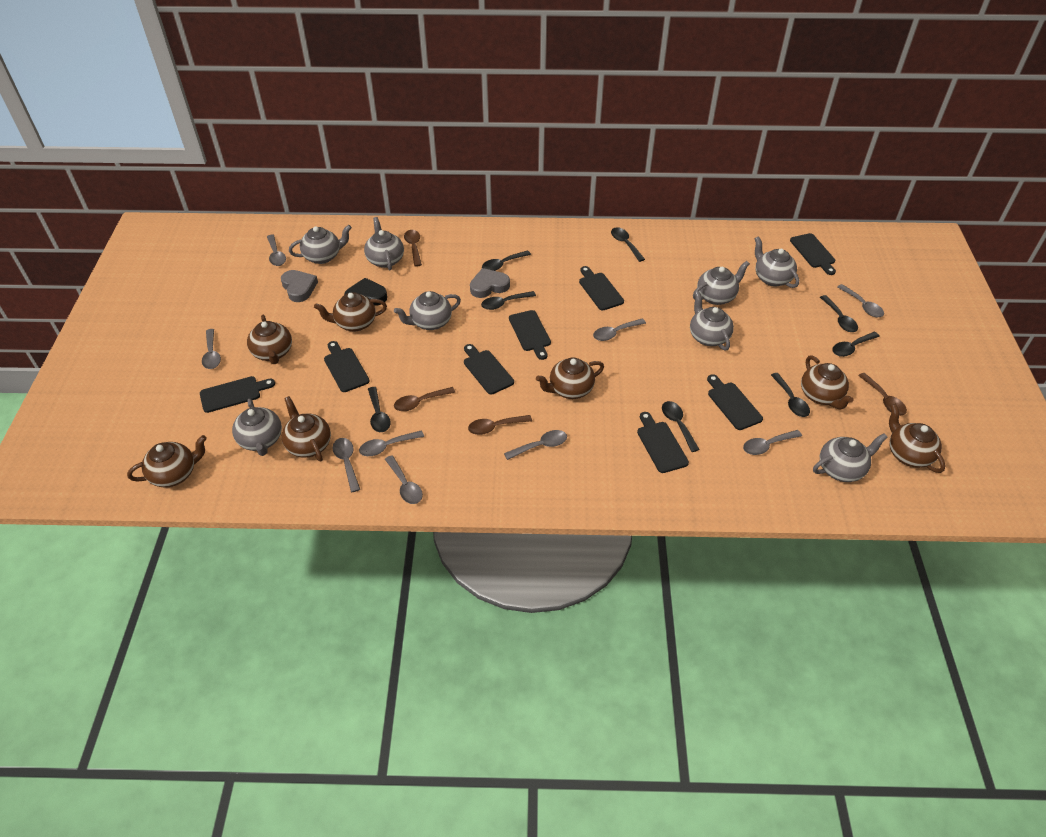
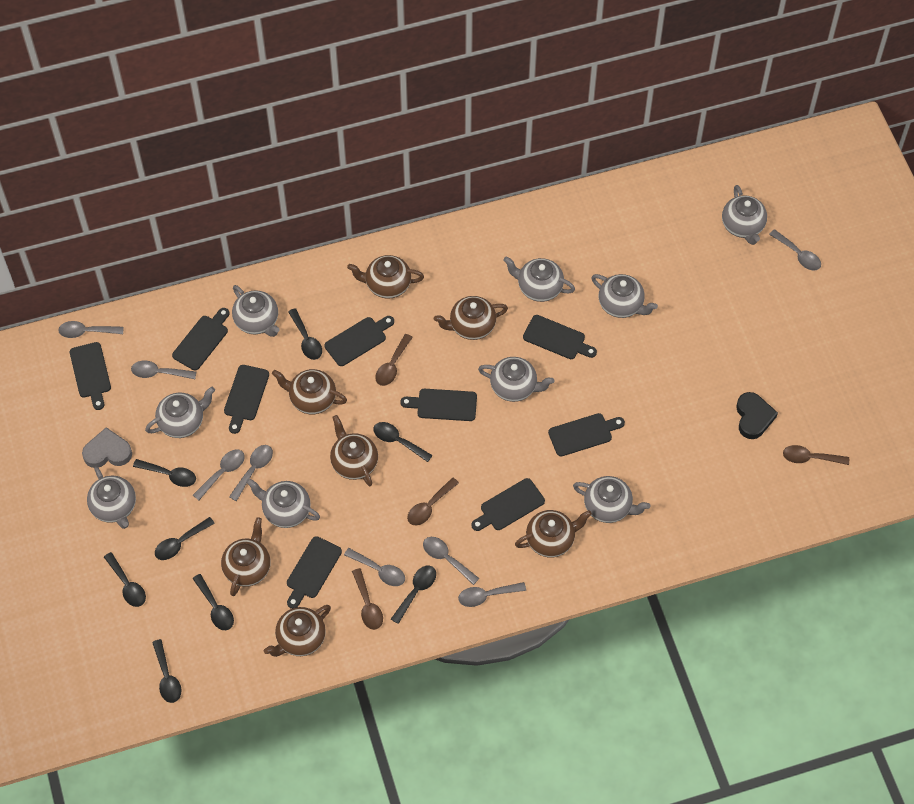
black cutting board: [200,376,275,413] [324,341,370,392] [464,344,514,394] [509,310,551,360] [579,266,624,310] [637,412,689,473] [707,374,763,430] [790,233,836,275] = 8 -> [70,342,111,410] [172,308,229,370] [224,365,269,434] [287,536,342,609] [324,316,394,366] [400,389,477,421] [471,478,545,531] [523,315,597,359] [548,413,625,456] = 9
grey heart: [281,270,318,302] [470,268,510,298] = 2 -> [82,427,132,468] = 1
grey spoon: [202,329,221,369] [267,235,286,266] [333,438,360,492] [359,430,424,456] [385,455,423,504] [504,430,567,460] [593,318,646,341] [743,430,802,455] [837,284,884,317] = 9 -> [58,321,124,338] [131,361,196,379] [193,449,245,500] [229,445,273,501] [344,548,405,586] [423,537,480,585] [458,582,526,607] [769,229,821,271] = 8
grey teapot: [232,399,282,456] [289,225,352,264] [364,217,404,270] [394,291,461,330] [690,291,734,351] [693,261,750,305] [754,236,799,288] [813,433,888,482] = 8 -> [87,467,136,529] [145,387,215,438] [232,285,279,337] [246,479,320,528] [478,357,554,402] [503,257,575,302] [573,476,650,523] [591,274,658,318] [722,185,767,245] = 9

